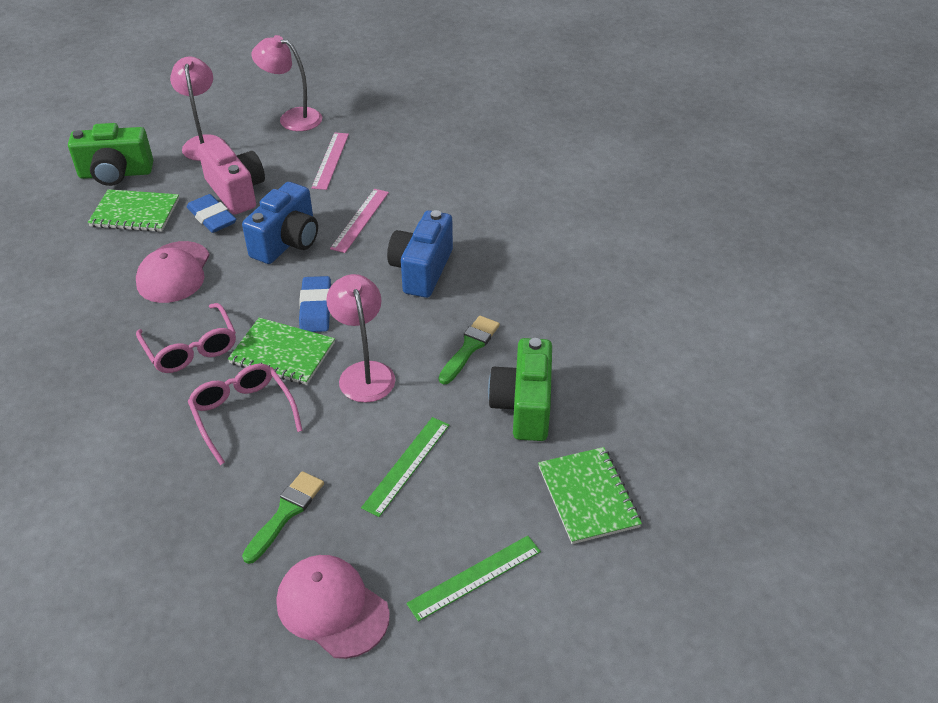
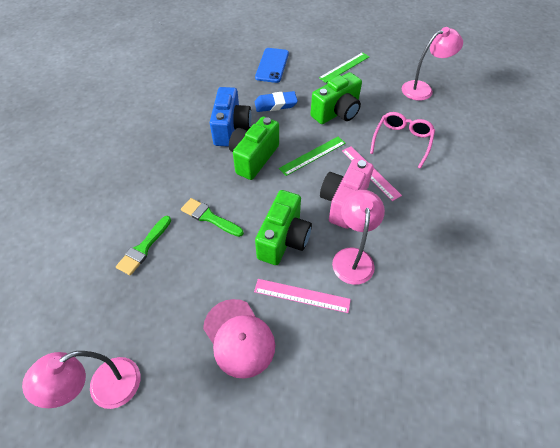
blue camera: [242,182,318,264] [387,210,453,298] = 2 -> [210,87,252,147] = 1
blue eraser: [187,194,236,233] [299,276,331,332] = 2 -> [255,91,298,112] = 1
blue phone: none = 0 -> [255,48,289,83] = 1
green camera: [68,123,153,186] [488,338,552,441] = 2 -> [229,117,279,180] [255,190,312,265] [310,72,362,124] = 3
green notebook: [88,189,179,232] [228,318,335,385] [538,447,642,544] = 3 -> none = 0
pink cap: [136,241,210,303] [277,555,390,659] = 2 -> [203,299,275,379] = 1
pink glasses: [136,303,236,373] [188,364,303,465] = 2 -> [370,112,435,169] = 1

